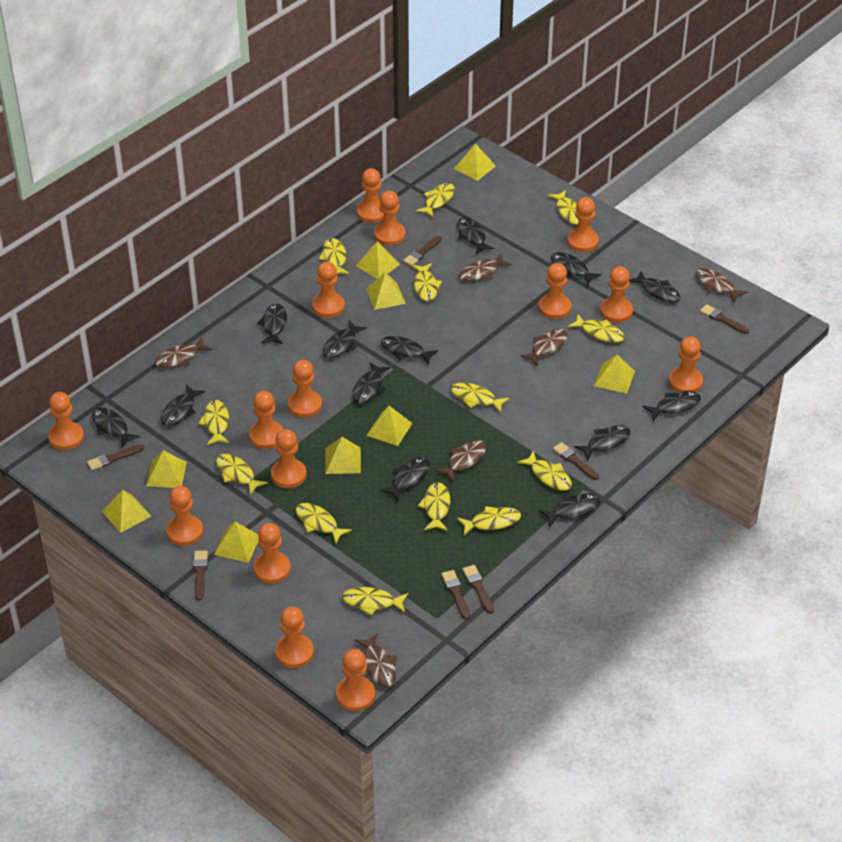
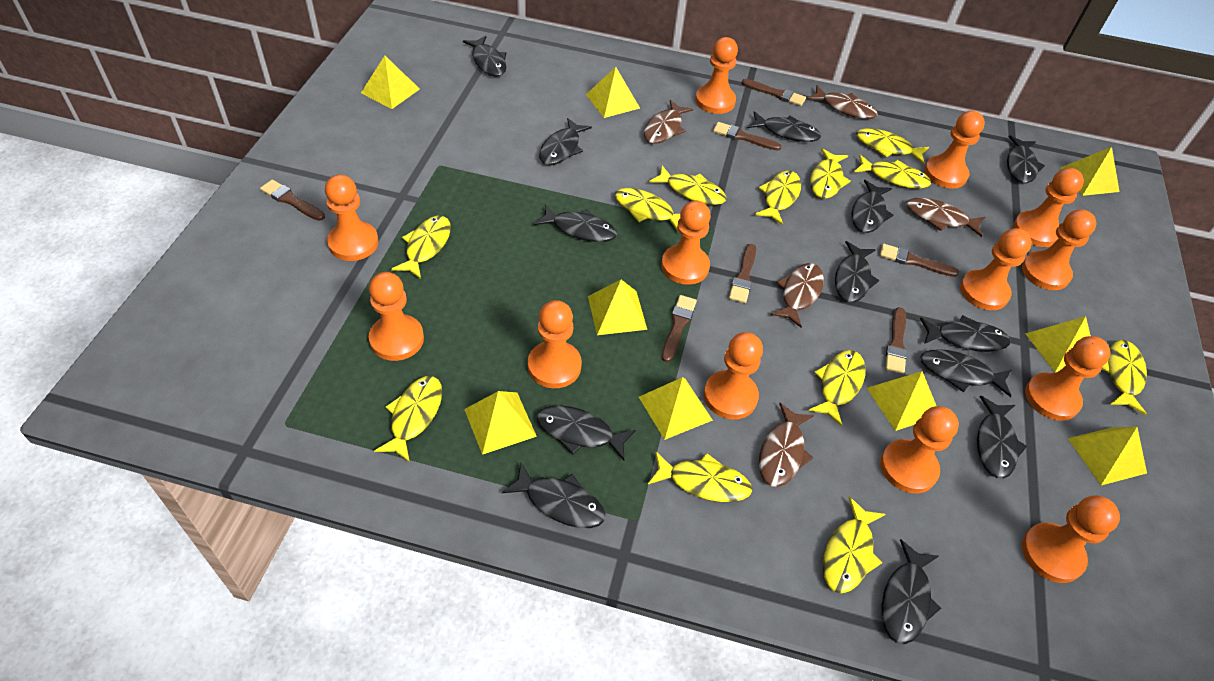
brown fish: [155,337,212,368] [354,633,397,687] [435,440,486,482] [459,254,512,281] [520,329,568,367] [695,268,747,302] = 6 -> [644,100,693,144] [759,403,814,487] [771,263,824,328] [807,85,878,119] [906,198,985,237] = 5
orange pawn: [48,392,84,450] [166,486,203,546] [249,391,283,449] [253,523,291,584] [271,429,307,488] [275,606,314,668] [288,360,322,418] [312,262,345,318] [336,649,375,711] [357,168,384,223] [374,191,406,246] [539,263,571,319] [567,197,599,252] [600,266,633,323] [669,336,703,392] = 15 -> [325,174,379,261] [369,272,424,361] [528,300,582,388] [661,200,711,285] [695,37,738,114] [704,332,763,420] [880,406,959,493] [924,111,985,188] [960,228,1032,310] [1013,168,1084,247] [1022,209,1097,290] [1022,495,1120,583] [1025,336,1111,421] = 13
yellow fish: [198,400,230,445] [216,454,268,495] [296,503,352,544] [319,238,350,274] [342,587,408,615] [412,263,442,301] [416,183,455,217] [418,482,450,531] [451,383,510,413] [457,506,521,535] [517,450,572,491] [548,190,579,225] [568,314,625,343] = 13 -> [374,376,442,462] [391,216,451,279] [615,188,680,233] [648,451,752,502] [649,165,726,205] [755,171,801,225] [808,350,866,426] [810,148,850,199] [823,497,886,593] [854,154,931,189] [856,128,929,164] [1102,340,1147,415] = 12

